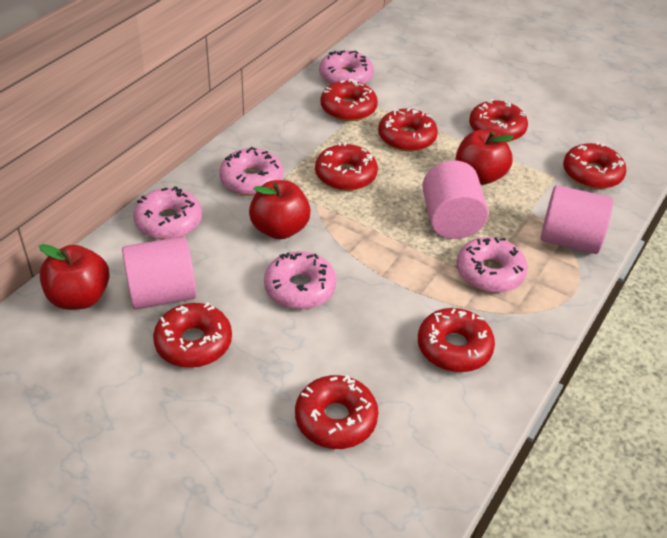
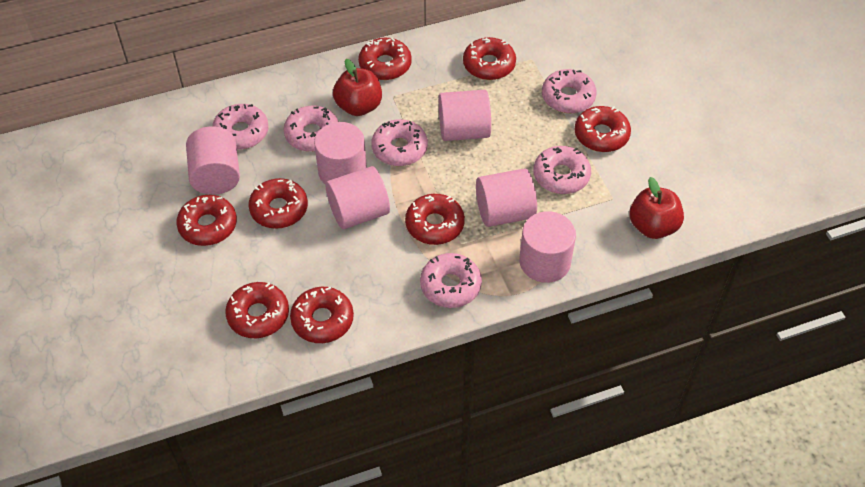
pink cylinder: [122,236,196,310] [422,161,488,239] [541,185,613,254] = 3 -> [186,126,240,195] [314,122,367,185] [326,166,390,229] [439,90,491,141] [476,168,537,227] [519,211,576,283] = 6
pink donut: [133,186,202,239] [219,147,283,196] [264,251,336,309] [319,50,374,84] [456,237,528,293] = 5 -> [212,104,269,150] [284,105,339,152] [371,119,428,166] [420,253,482,308] [533,146,591,194] [542,69,597,113] = 6
red apple: [39,244,110,310] [249,180,311,240] [456,130,514,185] = 3 -> [333,59,382,116] [629,177,684,239] = 2

